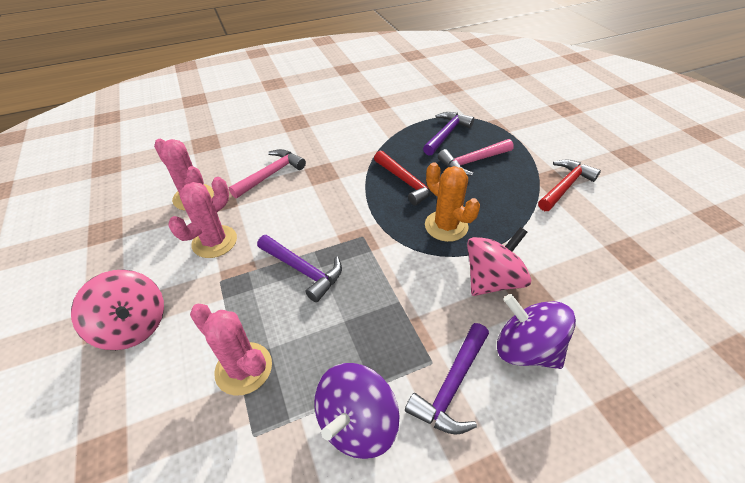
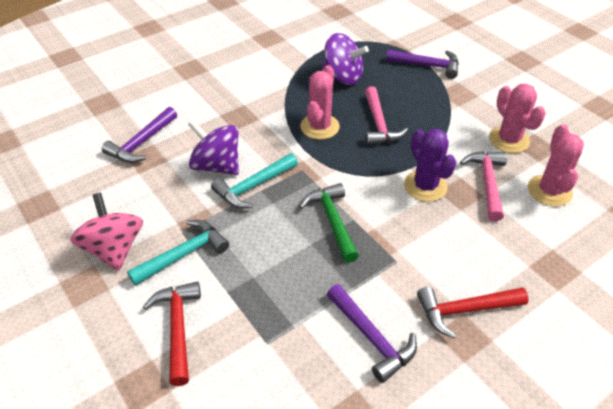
green hammer: none = 0 -> [299,183,359,263] = 1
orange cactus: [425,162,480,242] = 1 -> none = 0
pink spinning top: [71,270,164,350] [467,227,531,296] = 2 -> [70,193,143,271] = 1
purple cactus: none = 0 -> [404,129,457,202] = 1
turquoise hammer: none = 0 -> [127,220,229,286] [211,153,298,208] = 2

